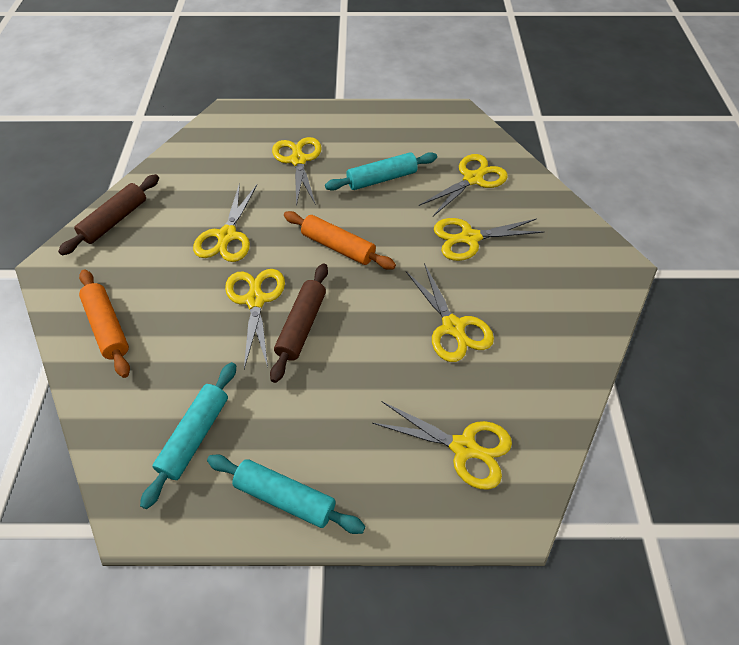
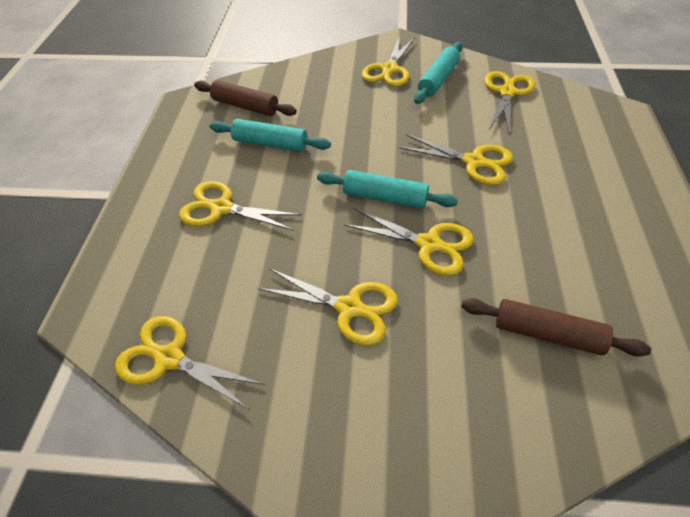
orange rolling pin: [79,269,130,378] [284,211,396,270] = 2 -> none = 0

